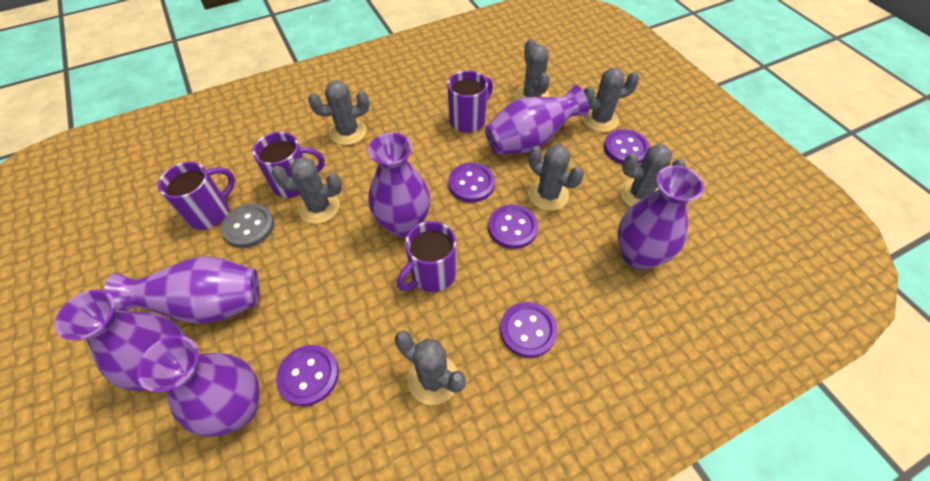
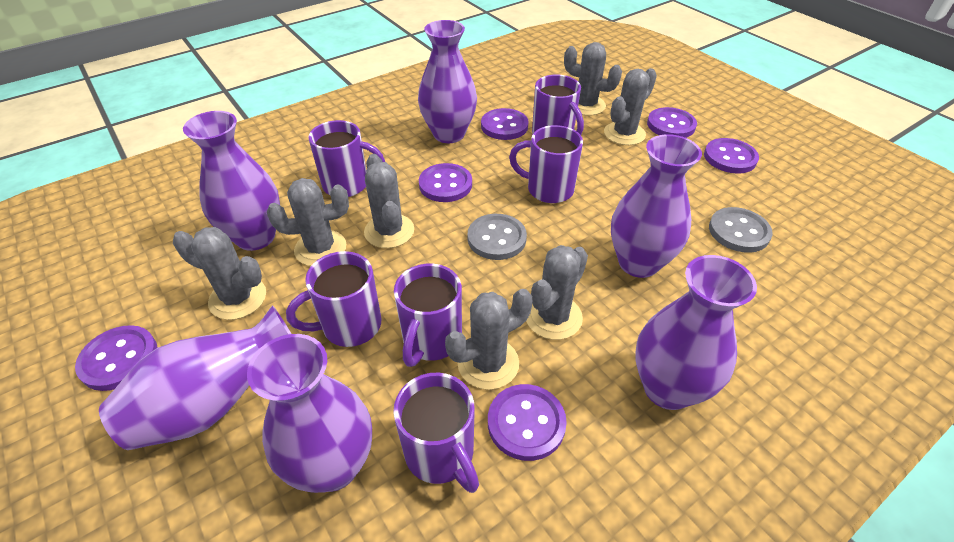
grey button: [221,204,274,248] = 1 -> [468,214,527,260] [709,207,773,253] = 2
purple button: [276,345,339,406] [448,163,495,202] [488,205,538,249] [500,302,557,358] [604,129,650,164] = 5 -> [75,325,158,391] [419,163,472,202] [481,108,529,140] [488,384,567,461] [647,107,697,138] [704,138,759,174] = 6
purple mug: [158,162,235,230] [252,132,325,198] [397,221,456,292] [447,70,493,133] = 4 -> [286,251,381,347] [309,120,385,197] [393,373,479,493] [394,264,462,367] [509,125,583,203] [532,75,584,135] = 6

